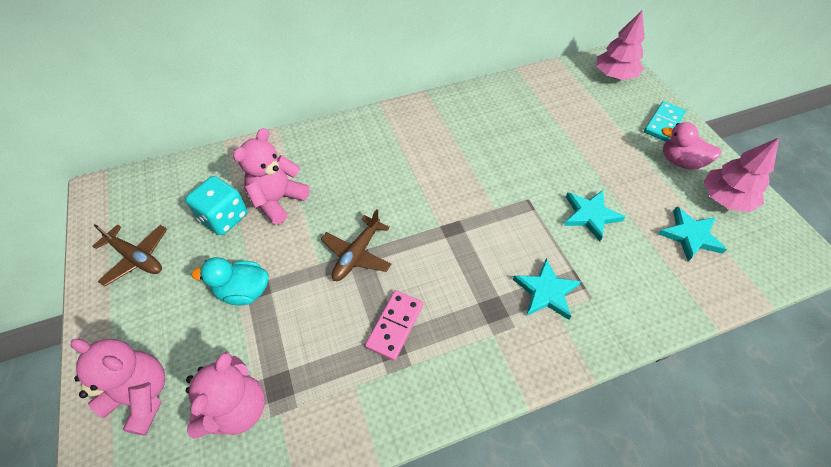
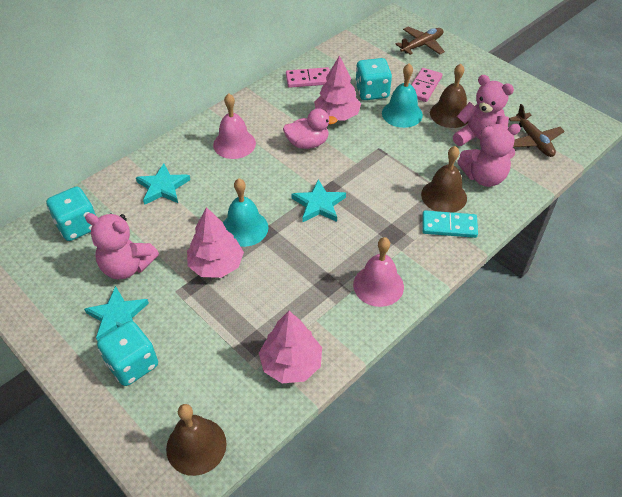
brown bell: none = 0 -> [166,404,227,476] [421,146,467,213] [430,64,468,128] = 3
pink bell: none = 0 -> [213,93,256,159] [353,237,404,307] = 2
pink domino: [365,290,423,361] = 1 -> [286,67,330,88] [411,68,442,102] = 2
pink tree: [596,11,645,80] [703,138,779,212] = 2 -> [187,207,244,278] [259,311,322,383] [314,55,361,121] = 3
turquoise bell: none = 0 -> [223,179,269,247] [382,63,423,128] = 2
turquoise dice: [185,176,248,235] = 1 -> [46,186,96,241] [97,321,158,386] [355,58,392,100] = 3
turquoise duck: [191,257,269,305] = 1 -> none = 0

